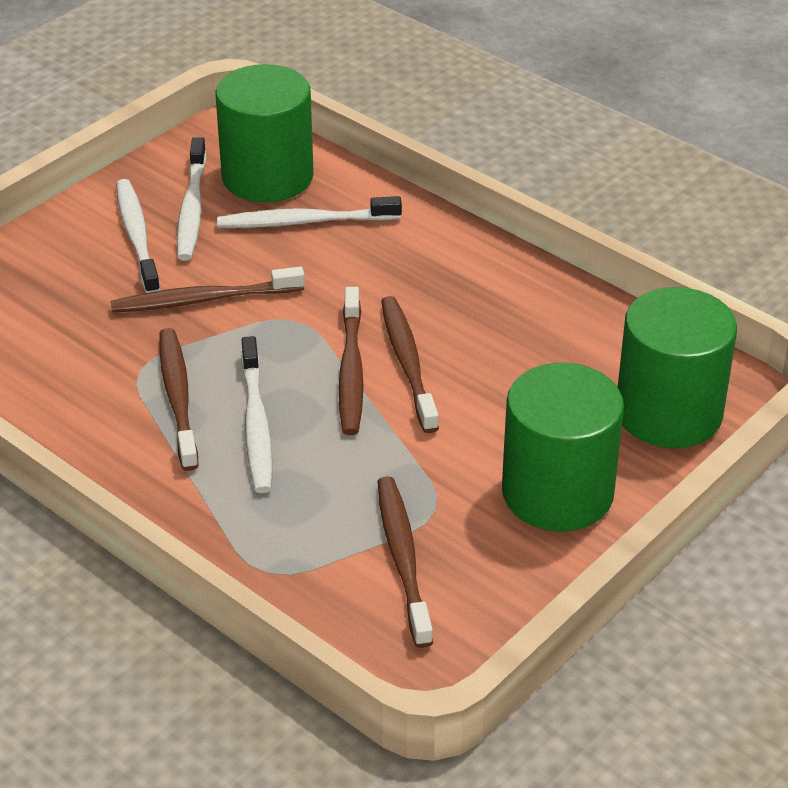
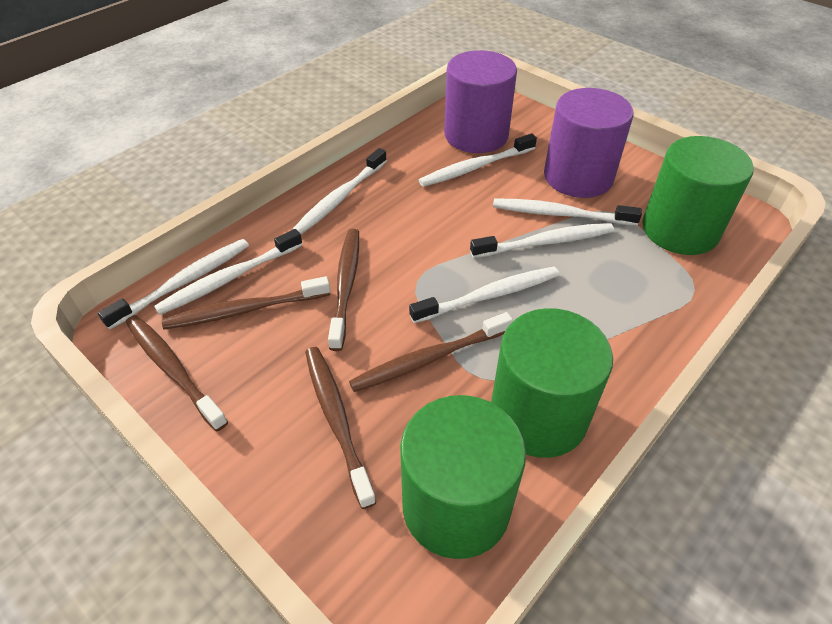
purple cylinder: none = 0 -> [444,50,517,153] [544,88,634,198] = 2
white toothbrush: [116,179,160,293] [177,137,206,260] [217,196,402,228] [241,336,273,493] = 4 -> [98,239,249,329] [154,229,302,315] [292,148,387,234] [409,267,559,323] [419,134,537,187] [470,223,614,258] [493,198,642,226] = 7

